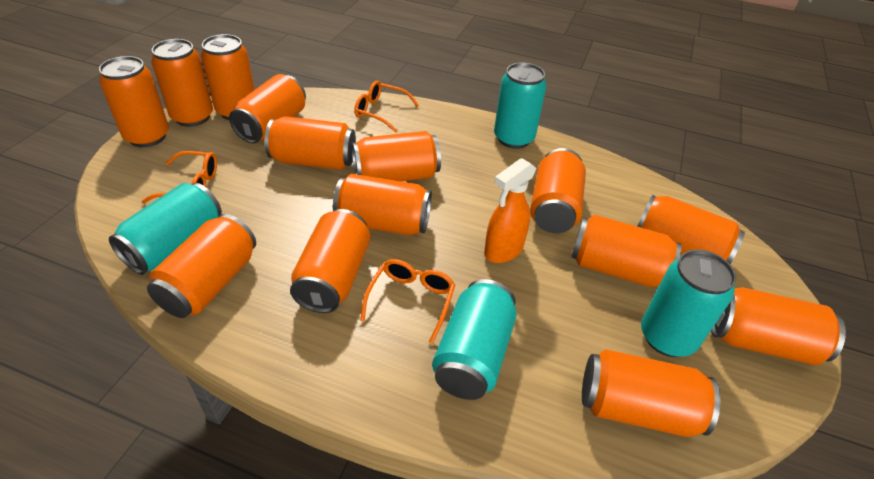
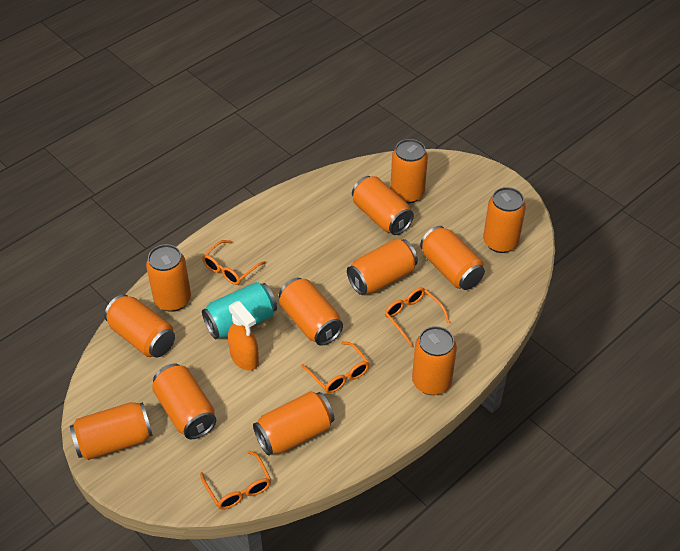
orange can: [99,56,169,147] [147,214,256,318] [151,39,213,127] [201,34,255,120] [229,74,306,143] [265,116,356,170] [290,209,370,313] [333,174,432,235] [352,131,441,181] [530,148,586,233] [571,215,682,287] [582,349,721,437] [638,195,745,264] [711,287,846,365] = 14 -> [70,402,153,460] [104,294,175,357] [146,244,191,312] [152,364,216,439] [253,391,334,456] [279,278,343,346] [347,238,418,295] [352,176,414,235] [390,139,428,204] [412,326,457,395] [420,226,485,290] [483,187,526,253] = 12
orange glasses: [142,151,217,203] [354,81,419,133] [360,259,455,344] = 3 -> [200,450,271,510] [202,240,266,285] [301,342,369,393] [385,287,450,347] = 4
turquoise can: [109,183,222,275] [432,279,517,400] [494,62,546,149] [641,249,736,357] = 4 -> [202,282,277,339] = 1

